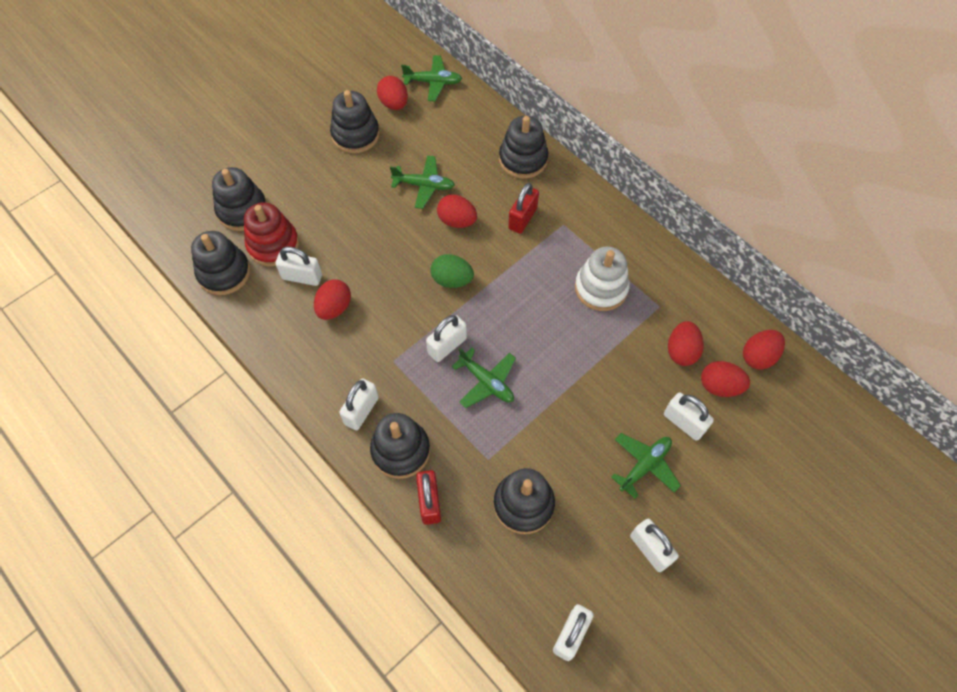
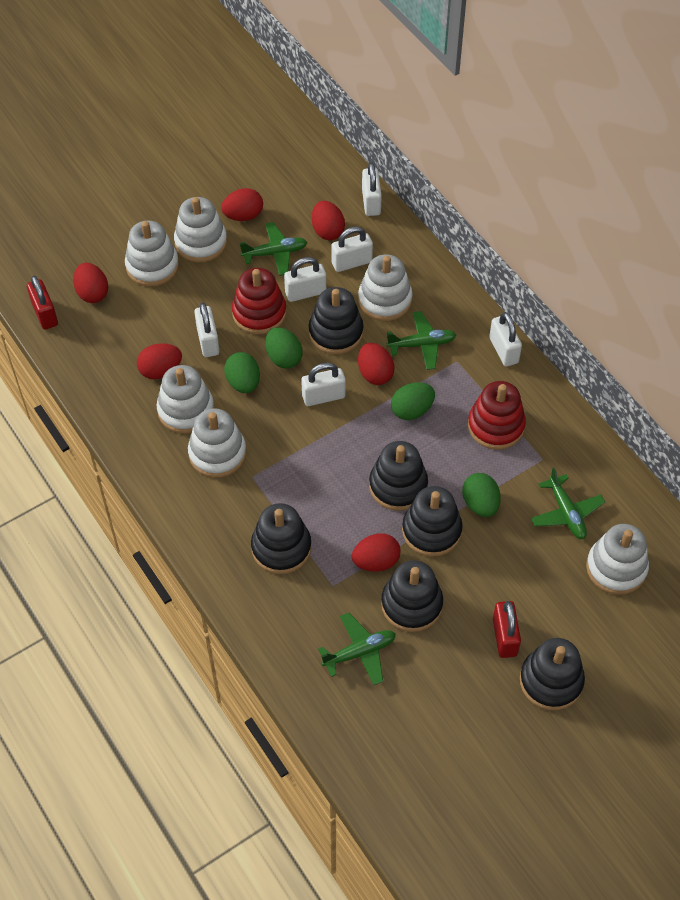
green egg: [431,254,474,288] = 1 -> [224,352,260,393] [265,327,303,369] [391,382,435,420] [462,473,501,517] = 4
red stacking toy: [244,202,299,267] = 1 -> [232,268,287,335] [468,381,526,450] = 2
white stacking toy: [575,247,630,311] = 1 -> [125,221,179,287] [157,365,214,434] [174,197,227,262] [188,408,246,478] [358,254,413,321] [586,524,649,595] = 6

